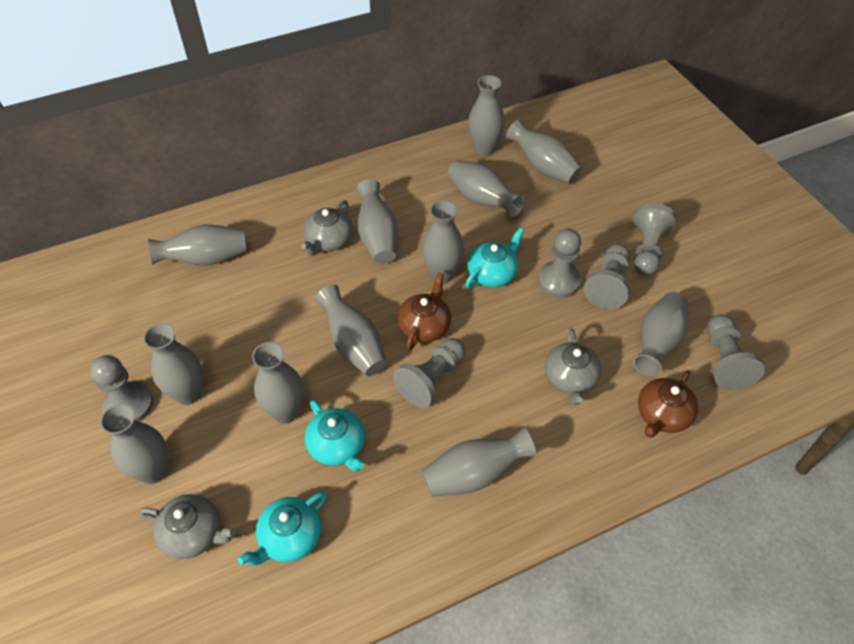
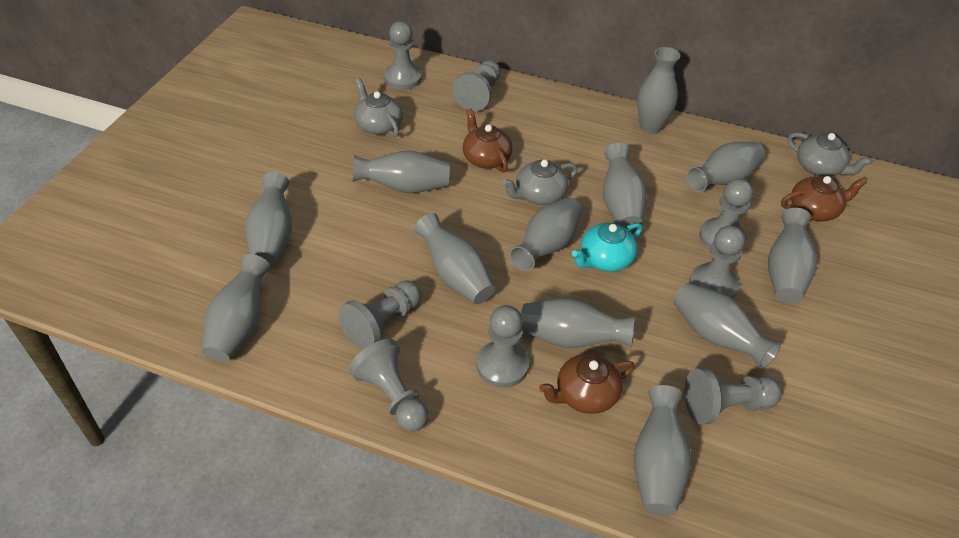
brown teapot: [397,272,451,351] [638,370,698,438] = 2 -> [462,108,513,173] [539,354,635,414] [781,176,867,221] = 3
grey pawn: [90,355,153,422] [393,338,466,408] [538,229,581,298] [584,244,630,309] [633,203,677,275] [707,314,765,390] = 6 -> [338,280,422,350] [349,338,429,432] [384,21,422,90] [452,60,501,111] [477,305,529,388] [684,368,782,424] [689,226,745,299] [699,179,753,250] = 8
turquoise teapot: [238,491,327,565] [305,400,365,471] [465,228,524,288] = 3 -> [572,223,642,272] = 1

